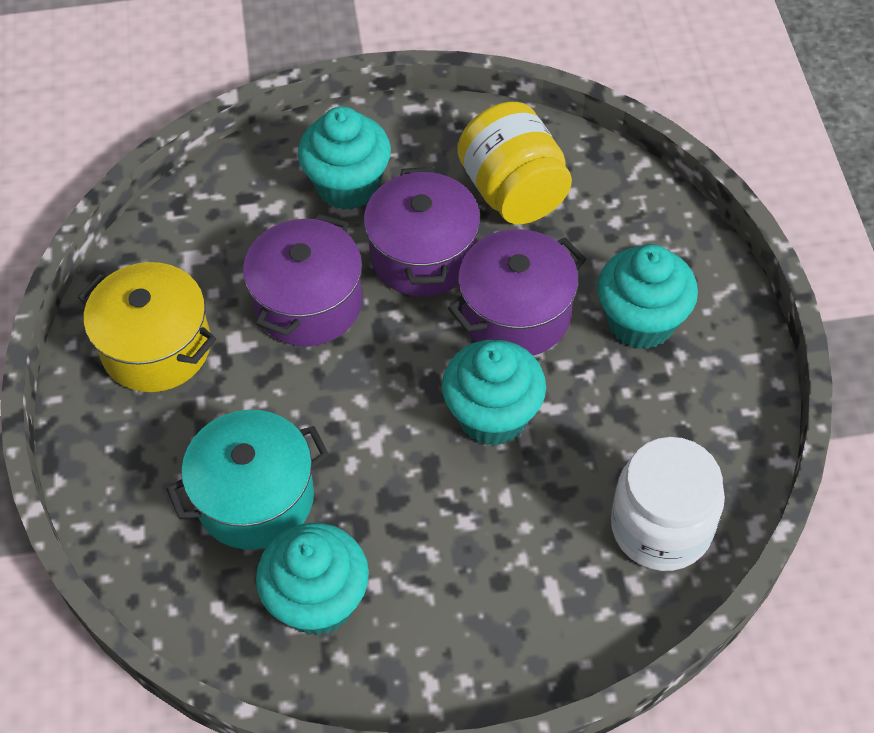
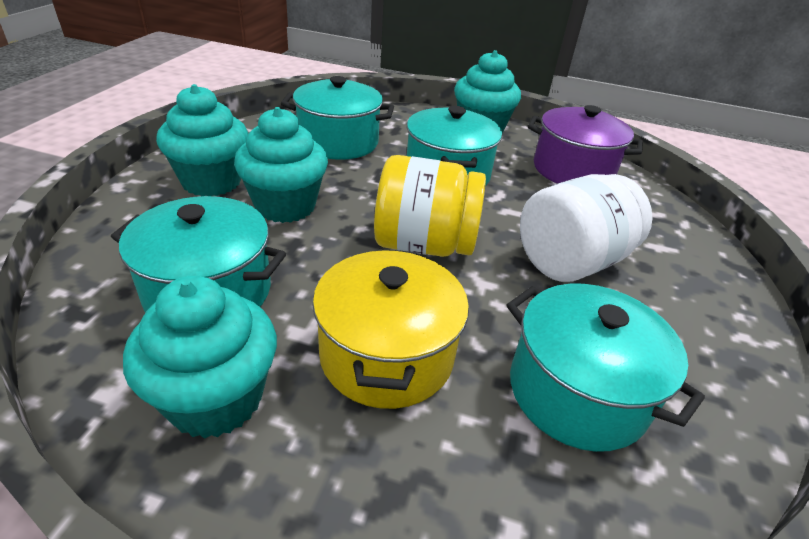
purple pot: [243,213,362,346] [364,167,480,297] [448,229,586,356] = 3 -> [527,105,643,184] = 1
turquoise pot: [166,410,329,550] = 1 -> [111,196,286,312] [281,76,394,160] [407,106,502,186] [507,284,705,452] = 4

